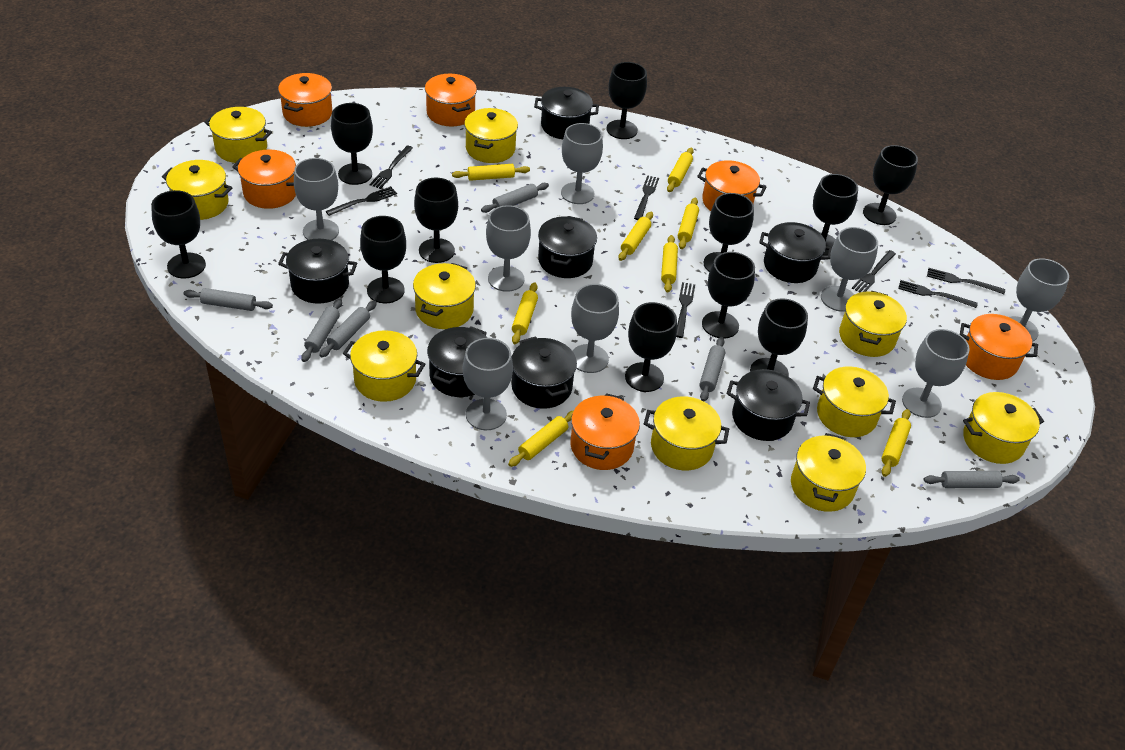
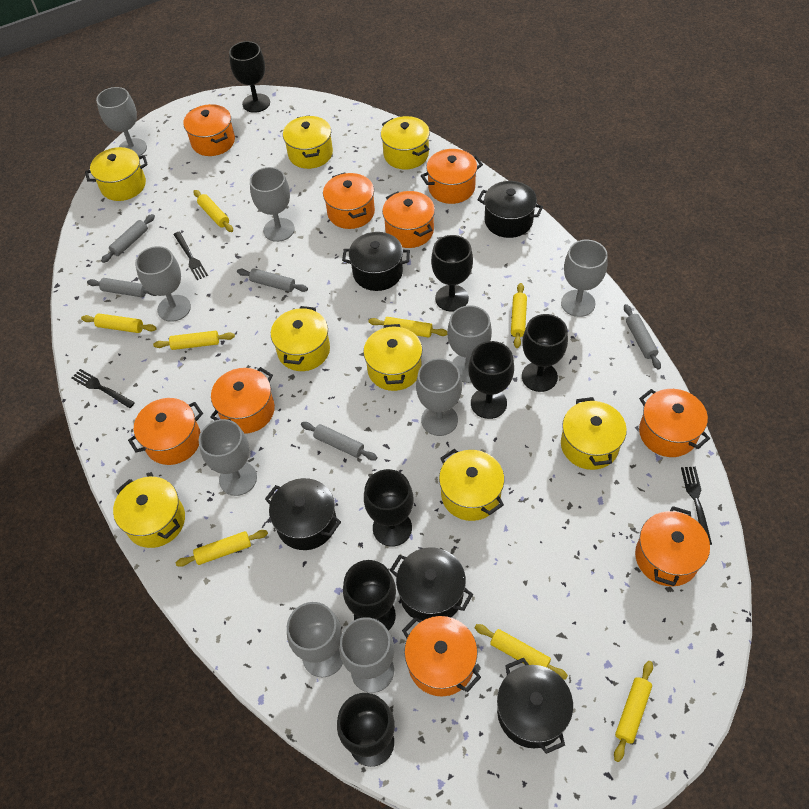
black fork: [326,186,397,216] [370,146,413,189] [634,175,659,220] [676,282,695,338] [852,250,896,293] [898,280,978,308] [927,268,1005,294] = 7 -> [72,369,135,408] [173,232,208,280] [681,467,712,545] = 3
black goblet: [151,190,206,278] [331,103,373,185] [360,216,406,303] [414,178,458,263] [606,62,647,139] [625,302,677,392] [702,252,755,338] [703,193,754,272] [750,298,808,377] [813,174,858,256] [863,145,918,225] = 11 -> [229,41,270,113] [337,693,395,767] [343,560,396,631] [364,469,413,547] [431,235,473,312] [468,341,514,419] [522,314,568,392] = 7
black pot: [278,239,357,304] [427,326,487,397] [511,336,577,409] [534,87,599,139] [538,216,597,278] [727,369,810,441] [759,222,832,283] = 7 -> [265,478,341,550] [342,232,410,291] [390,547,473,621] [477,181,543,238] [497,658,573,754] = 5
grey goblet: [294,158,339,240] [463,338,513,430] [486,205,531,292] [561,123,603,204] [571,284,619,373] [821,227,878,312] [902,329,970,418] [1010,258,1069,342] = 8 -> [96,87,147,156] [135,246,191,322] [198,419,257,496] [250,167,295,242] [287,602,343,677] [339,617,394,693] [416,358,462,436] [447,305,492,383] [561,240,608,317] = 9
grey rolling pin: [183,288,273,311] [301,298,342,362] [319,300,377,357] [481,183,549,213] [699,337,725,402] [924,471,1020,488] = 6 -> [87,278,157,297] [101,214,155,263] [237,268,308,292] [301,422,377,461] [624,304,661,370] = 5
orange pot: [232,150,296,209] [278,73,332,127] [425,74,477,127] [570,393,640,470] [697,160,766,211] [960,314,1038,380] = 6 -> [128,398,203,465] [183,104,235,156] [210,367,275,434] [323,172,375,229] [382,191,435,248] [402,616,481,697] [421,149,483,204] [635,506,710,586] [639,389,710,457] = 9
yellow pot: [162,160,232,220] [204,107,272,163] [343,330,425,402] [413,263,476,329] [464,108,518,163] [644,396,729,470] [791,433,866,512] [813,366,896,437] [839,291,907,357] [963,392,1044,464] = 10 -> [85,147,148,201] [113,477,185,548] [271,306,330,371] [283,115,333,169] [363,324,422,391] [381,116,430,169] [439,449,504,521] [561,397,627,470] = 8

